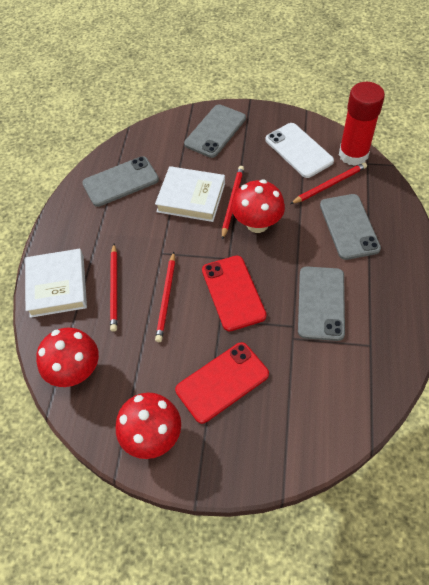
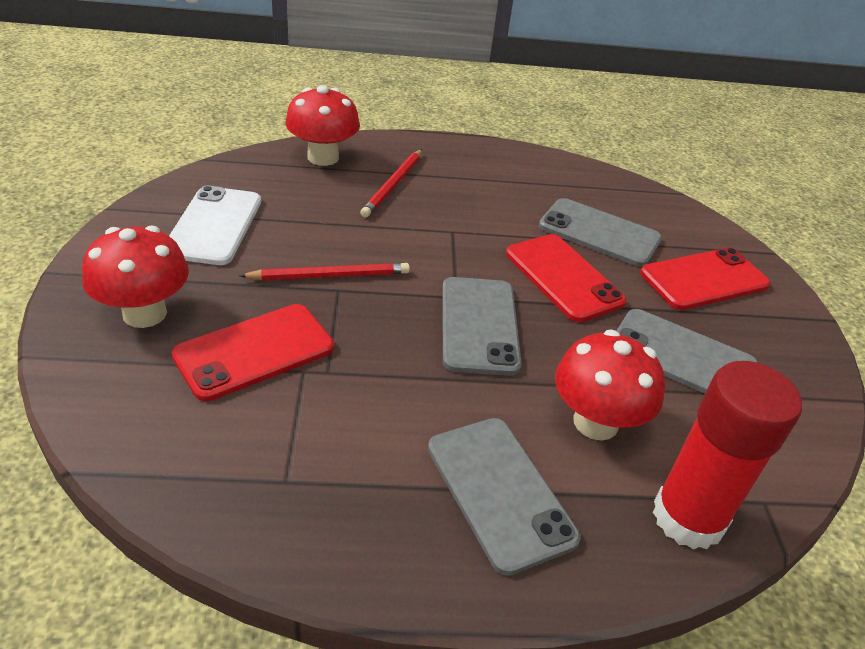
red pencil: [110,244,117,332] [155,252,175,342] [222,166,244,240] [290,162,367,204] = 4 -> [239,263,410,280] [360,149,422,218] = 2
red phone: [175,342,269,424] [202,255,267,331] = 2 -> [171,304,334,401] [506,234,627,322] [640,247,771,310] = 3
white book: [25,249,87,318] [155,166,225,222] = 2 -> none = 0

